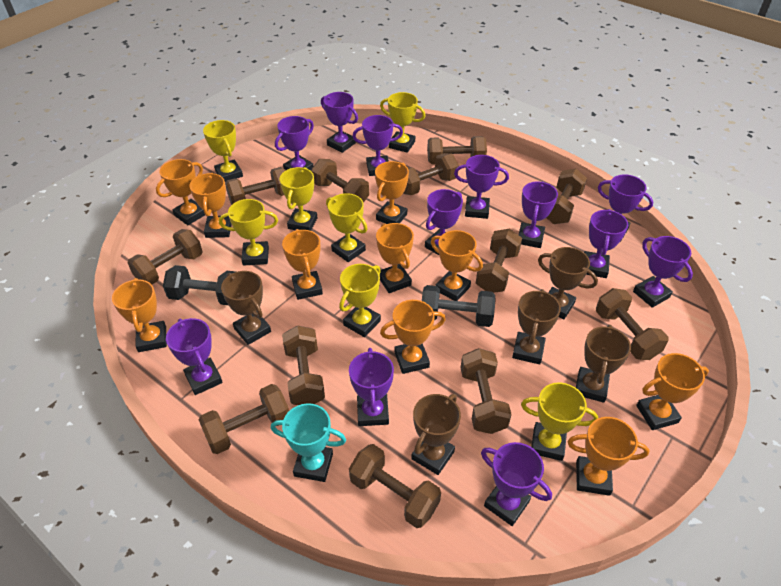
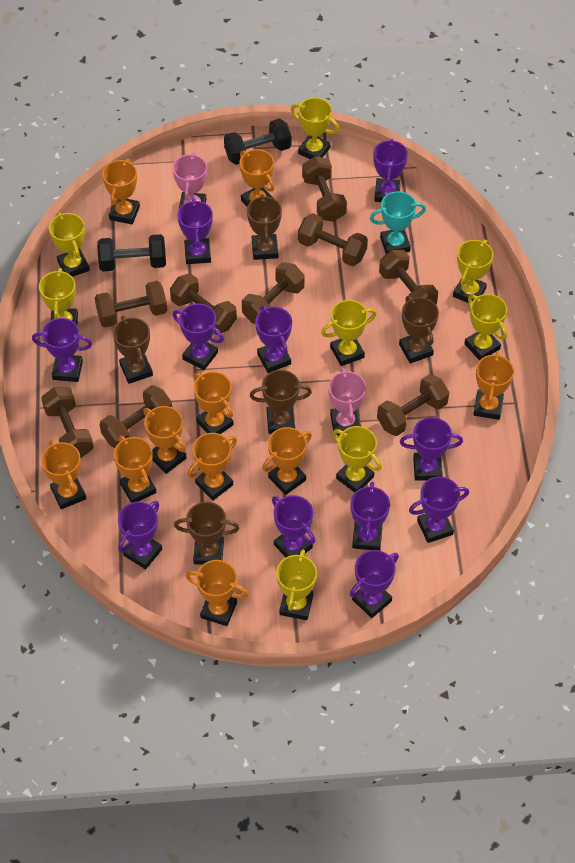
brown dumbbell: [128,229,203,284] [199,384,289,454] [225,167,286,205] [282,325,325,405] [311,159,369,203] [349,444,441,528] [403,153,459,195] [427,136,487,164] [461,348,512,434] [476,229,522,293] [546,168,587,224] [596,288,669,360] = 12 -> [41,387,94,458] [95,281,167,327] [100,385,172,448] [170,273,237,334] [242,262,305,324] [298,213,368,266] [302,156,347,222] [377,374,449,436] [379,250,438,304] = 9
pink trophy: none = 0 -> [172,152,207,208] [328,368,366,436] = 2
purple trophy: [166,318,223,395] [275,116,314,171] [321,92,358,153] [349,348,394,426] [352,115,403,176] [425,189,463,255] [454,155,509,219] [481,442,552,526] [518,181,558,248] [584,209,628,278] [598,175,654,242] [633,236,693,308] = 12 -> [32,318,92,382] [118,501,162,569] [173,303,224,370] [177,199,213,264] [255,305,292,373] [272,495,315,557] [350,482,390,551] [350,550,399,618] [373,139,408,202] [400,417,463,481] [409,476,469,543] = 11
yellow trophy: [203,120,243,182] [219,199,278,266] [280,167,317,231] [326,193,368,262] [339,264,381,337] [380,92,425,153] [521,382,598,461] = 7 -> [39,268,78,325] [49,212,89,277] [276,550,317,620] [291,98,339,159] [321,300,376,366] [333,426,382,493] [453,240,494,303] [464,294,507,361] = 8

